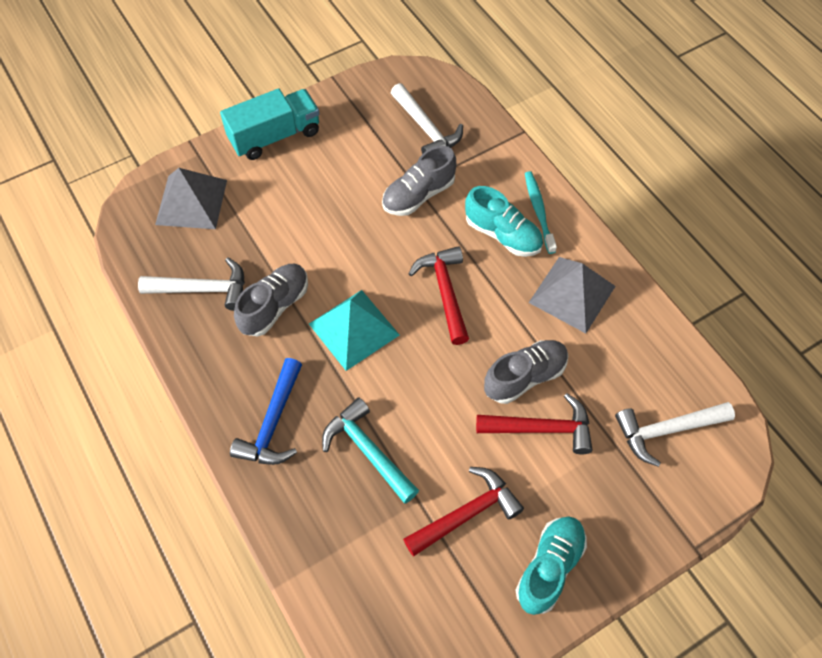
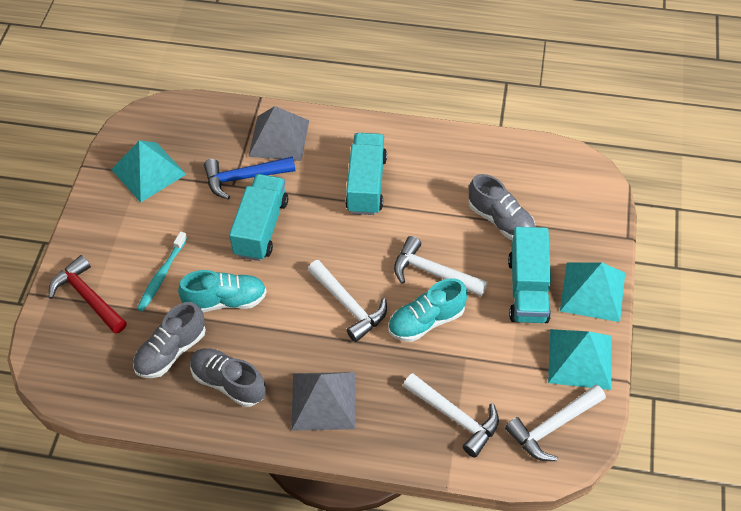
red hammer: [403,467,524,556] [408,246,469,345] [476,393,593,455] = 3 -> [49,255,127,334] = 1
turquoise hammer: [322,397,419,504] = 1 -> none = 0
turquoise pyramid: [309,290,400,371] = 1 -> [111,140,186,203] [548,329,611,390] [560,262,625,322] = 3
turquoise truck: [220,88,320,160] = 1 -> [229,174,288,261] [345,133,387,215] [508,227,551,323] = 3
white hammer: [138,257,245,311] [391,83,463,154] [615,402,735,467] = 3 -> [308,260,387,342] [394,236,488,297] [403,373,499,457] [505,384,606,461] = 4

